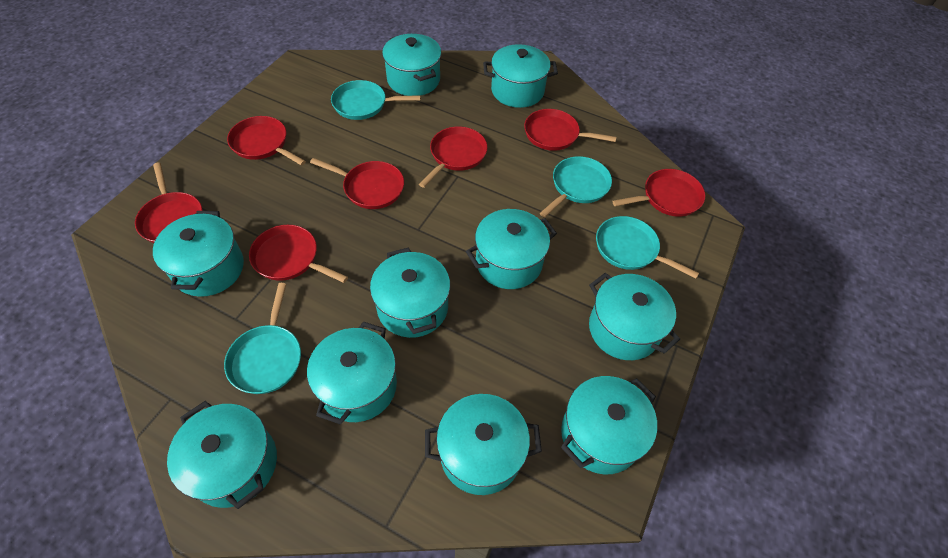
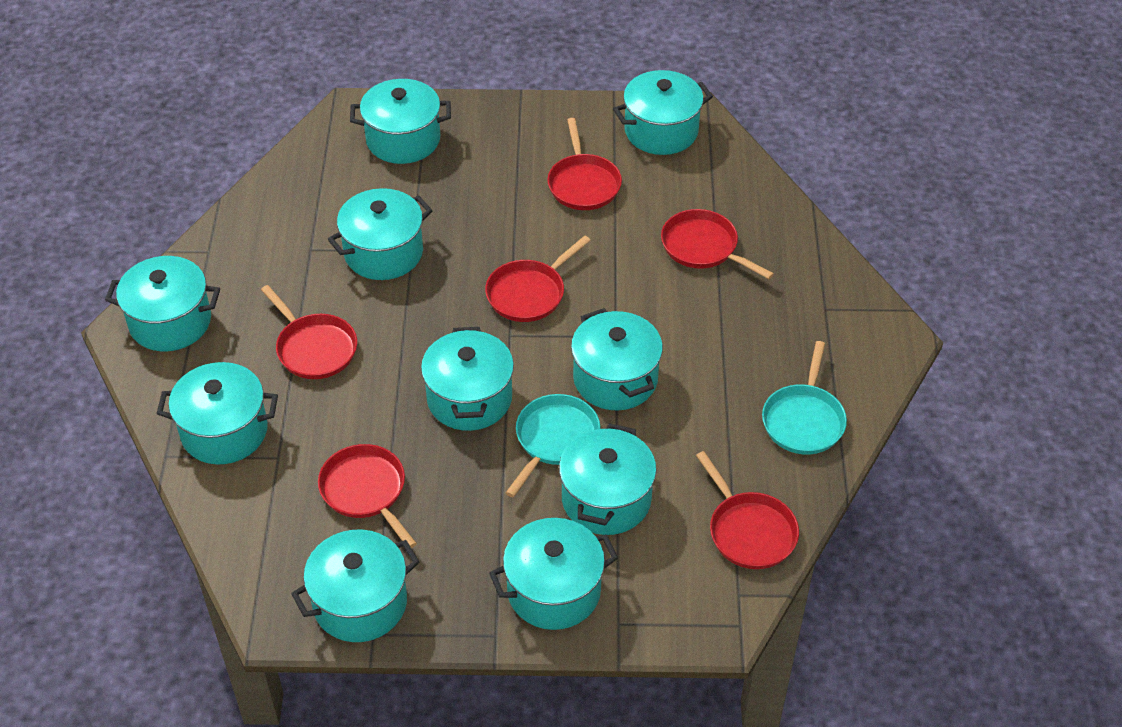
red pan: [135,163,202,243] [227,116,306,166] [249,225,348,283] [310,158,404,209] [419,126,488,188] [524,109,616,151] [612,169,705,217] = 7 -> [261,285,357,379] [318,444,417,548] [485,236,591,322] [547,118,622,210] [661,209,774,279] [696,451,799,569] = 6
turquoise pan: [224,283,301,394] [331,80,421,120] [540,156,612,217] [596,216,699,279] = 4 -> [506,394,600,498] [762,341,847,454] = 2

